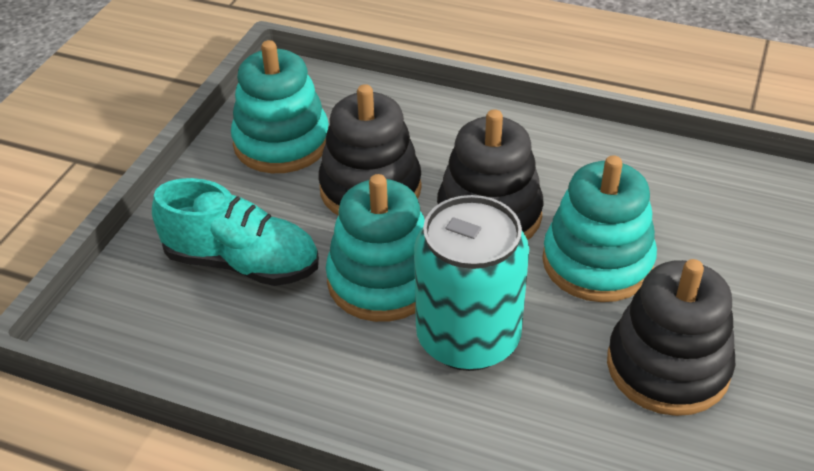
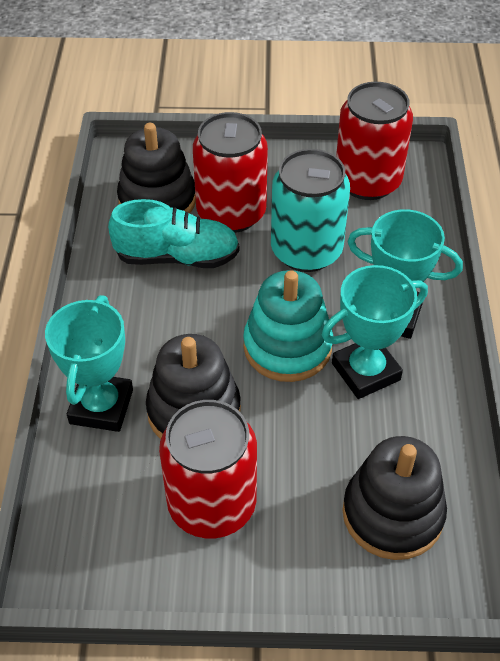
red can: none = 0 -> [159,400,257,538] [193,112,268,233] [336,82,413,200] = 3
turquoise stacking toy: [231,40,329,173] [326,174,425,322] [542,155,657,302] = 3 -> [243,270,333,382] = 1
turquoise trophy: none = 0 -> [45,295,133,432] [322,265,428,399] [347,209,463,339] = 3

